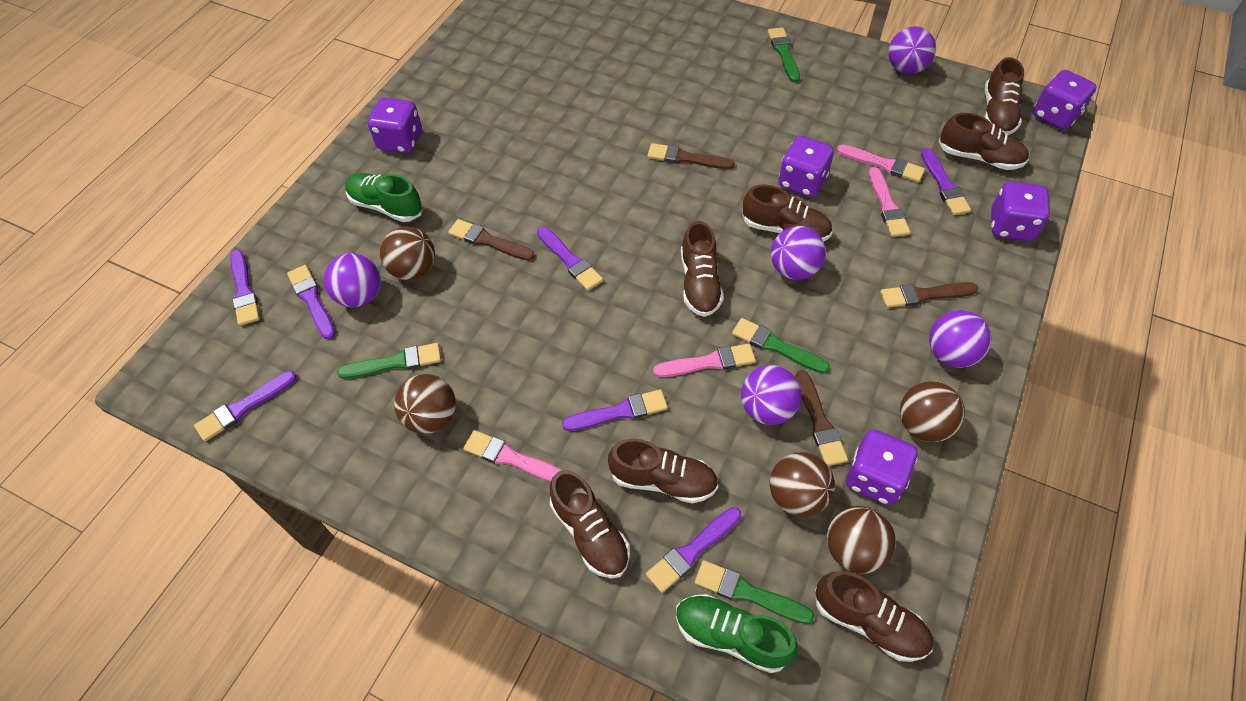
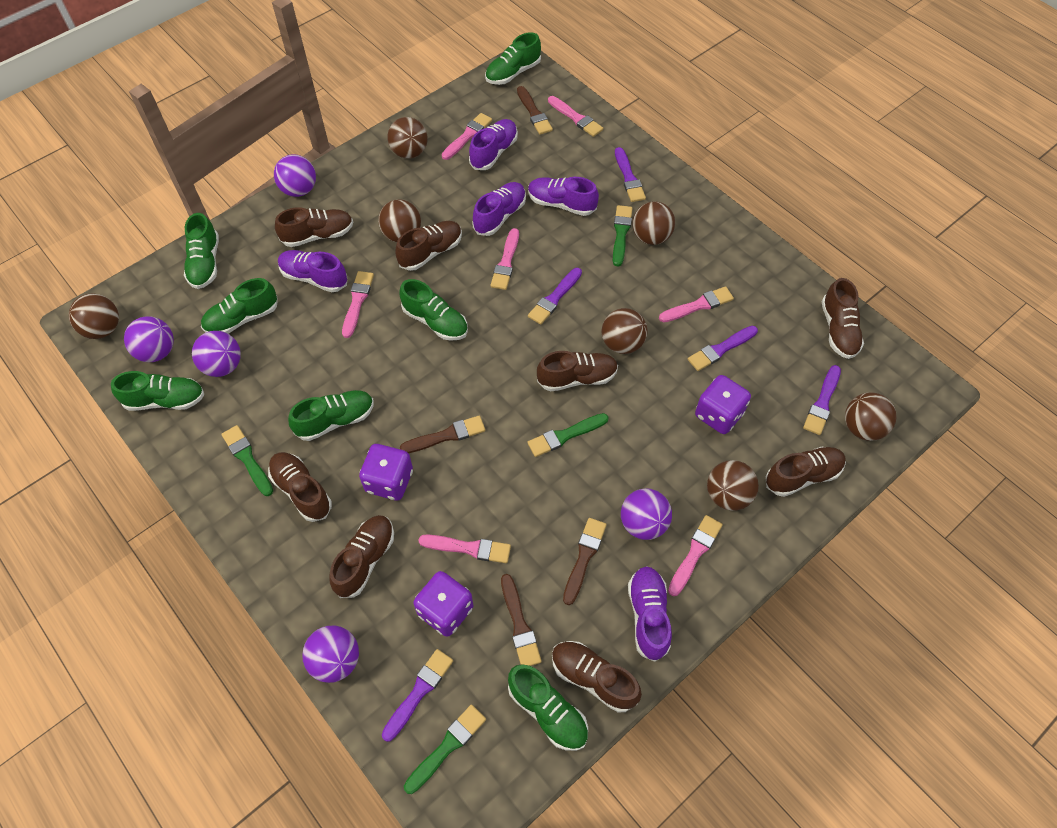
brown ball: [380,227,435,280] [394,374,456,434] [770,452,835,517] [827,506,896,574] [900,381,965,442] = 5 -> [69,293,119,339] [378,199,421,242] [387,117,428,159] [602,308,648,354] [633,202,675,245] [707,460,759,511] [845,393,897,441] = 7
brown shoe: [550,470,630,578] [608,439,718,504] [681,221,724,317] [742,185,832,242] [815,571,933,662] [939,113,1029,170] [984,57,1024,135] = 7 -> [268,452,332,522] [275,207,353,247] [329,515,394,598] [396,221,462,271] [537,351,618,392] [552,641,642,712] [766,447,846,497] [821,278,864,359] = 8
green shoe: [345,173,423,222] [676,594,798,673] = 2 -> [111,371,204,411] [184,213,219,289] [201,278,278,333] [288,390,374,441] [400,279,468,341] [485,32,541,85] [508,664,588,751] = 7
pink brush: [463,430,562,482] [653,343,756,377] [837,145,925,182] [869,167,910,237] = 4 -> [342,271,374,338] [418,535,511,563] [442,113,492,160] [490,228,519,290] [548,96,603,137] [659,286,734,322] [668,515,723,596] = 7
purple brush: [194,371,297,441] [230,250,260,326] [287,265,335,339] [537,226,603,291] [562,389,668,431] [646,507,741,593] [921,148,971,215] = 7 -> [382,649,453,742] [528,268,582,325] [615,147,646,202] [688,326,758,371] [803,365,841,435] = 5
purple dice: [368,98,422,153] [779,136,834,197] [846,429,918,505] [991,181,1050,242] [1033,70,1097,130] = 5 -> [359,444,413,500] [413,571,473,637] [695,375,751,434] = 3
purple shoe: none = 0 -> [278,250,347,292] [469,119,518,170] [473,182,526,236] [528,177,599,216] [628,566,672,662] = 5

